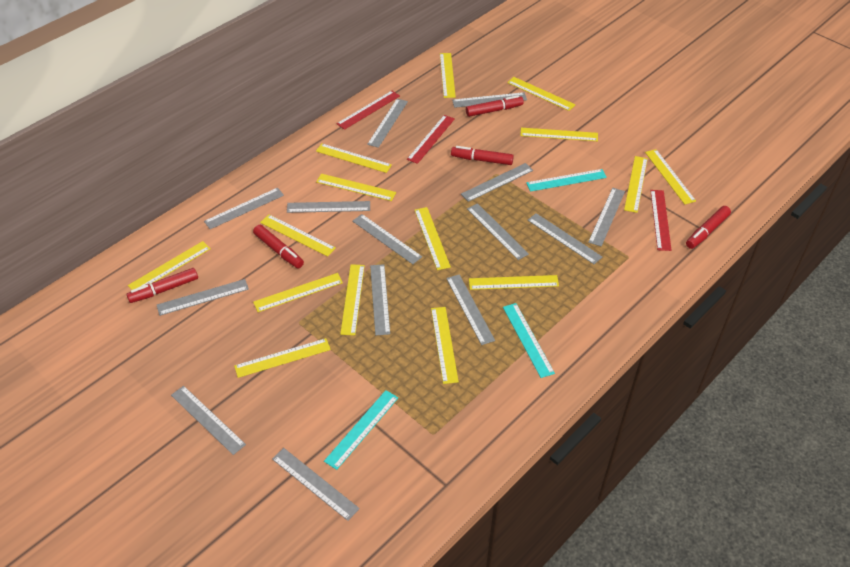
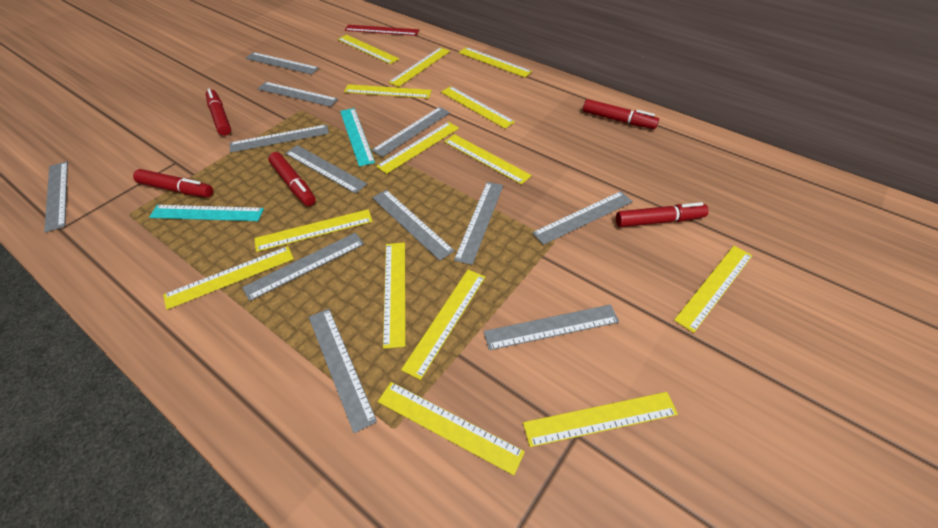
grey ruler: [157,279,249,316] [171,386,246,455] [204,188,284,229] [272,448,360,521] [287,201,370,213] [353,214,422,264] [367,99,408,148] [370,264,390,335] [446,274,495,345] [452,92,527,108] [461,163,533,202] [467,203,529,260] [528,213,602,264] [588,188,625,246] = 14 -> [44,161,68,232] [230,124,329,153] [242,232,364,301] [245,52,319,75] [257,82,338,107] [285,145,367,194] [309,309,377,433] [372,107,450,157] [372,190,455,261] [454,182,503,265] [484,304,619,350] [532,191,633,245] = 12
red ruler: [337,91,400,130] [407,115,455,164] [650,190,672,251] = 3 -> [344,25,419,36] = 1
turquoise ruler: [324,390,398,470] [503,303,555,378] [526,169,607,192] = 3 -> [149,205,264,221] [340,108,375,167] = 2
yellow ruler: [128,241,211,290] [234,338,331,378] [253,273,343,312] [260,214,336,257] [316,144,392,173] [316,174,396,201] [340,264,365,335] [415,207,451,270] [431,307,459,384] [440,53,456,98] [469,275,559,290] [507,77,576,111] [520,128,598,141] [624,156,648,213] [645,149,696,205] = 15 -> [163,246,294,310] [254,209,373,252] [337,35,399,64] [344,84,432,98] [376,122,459,174] [378,382,525,475] [383,243,405,349] [389,47,450,87] [401,270,485,380] [441,86,515,129] [444,134,532,185] [459,47,532,78] [523,392,678,447] [674,246,753,333] = 14

